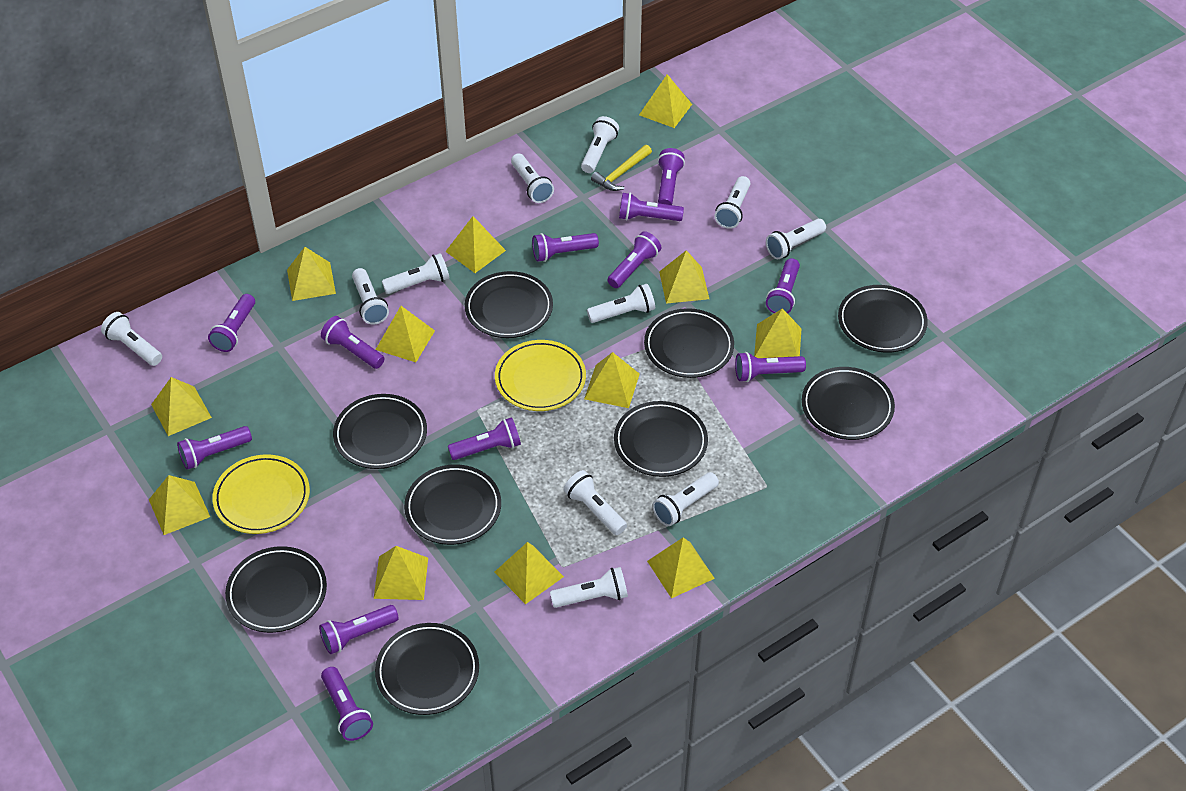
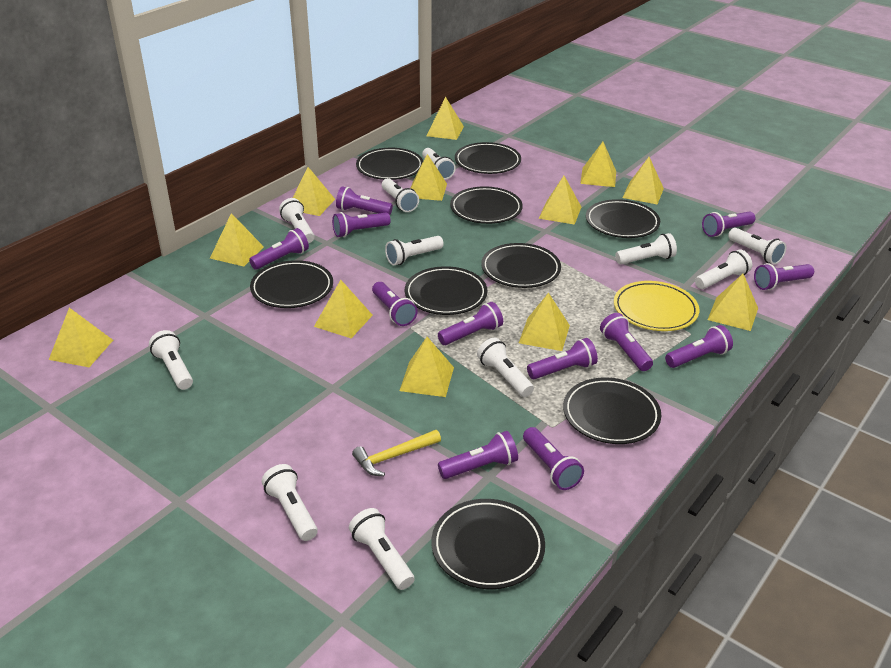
yellow plate: [212,454,310,534] [495,340,586,411] = 2 -> [614,281,699,331] = 1

